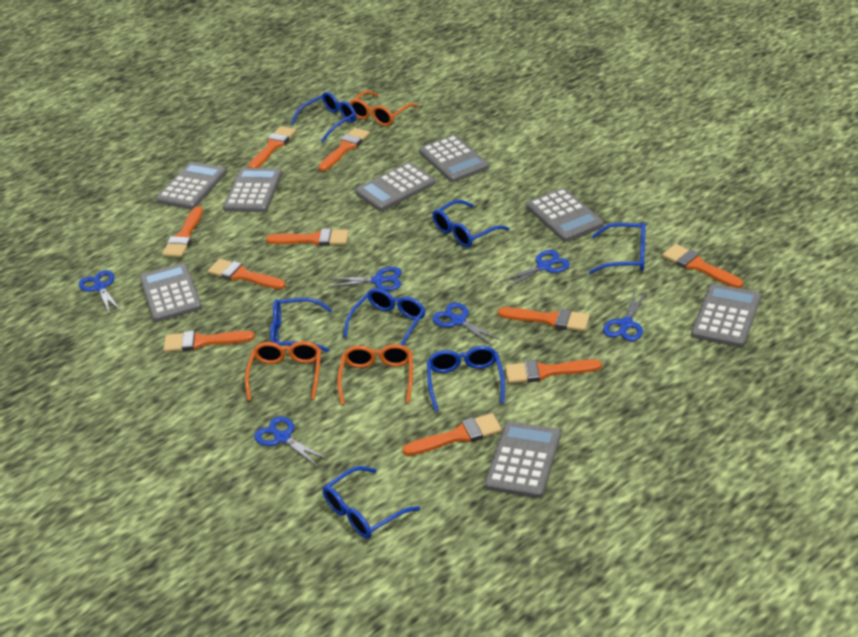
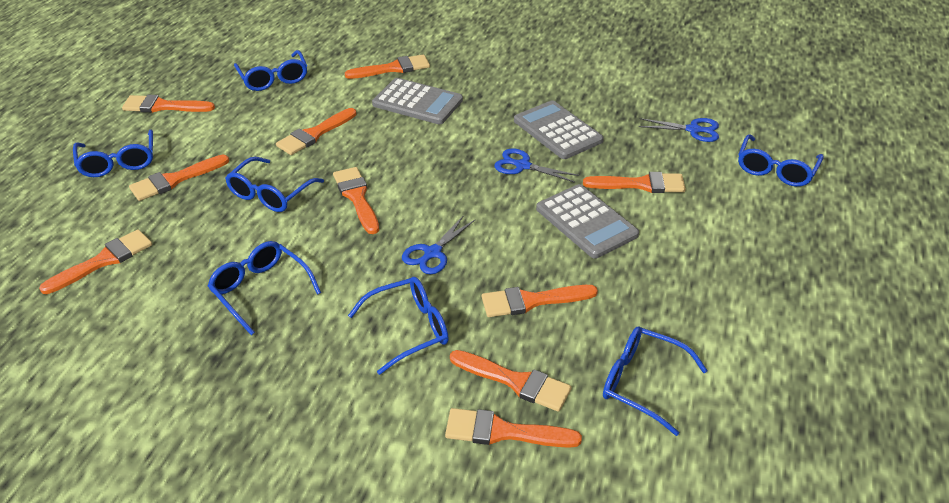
blue scissors: [79,270,121,314] [254,416,327,467] [328,267,402,291] [432,303,501,345] [500,250,570,289] [603,290,647,341] = 6 -> [402,215,476,275] [494,149,579,183] [639,118,719,142] = 3
grey calculator: [140,263,202,322] [156,162,227,209] [223,168,282,212] [355,162,436,211] [419,135,489,182] [485,421,561,498] [526,188,604,242] [691,284,761,347] = 8 -> [372,78,463,124] [514,100,604,159] [536,184,639,259] = 3
orange glasses: [245,341,321,400] [337,344,413,405] [349,91,418,126] = 3 -> none = 0

